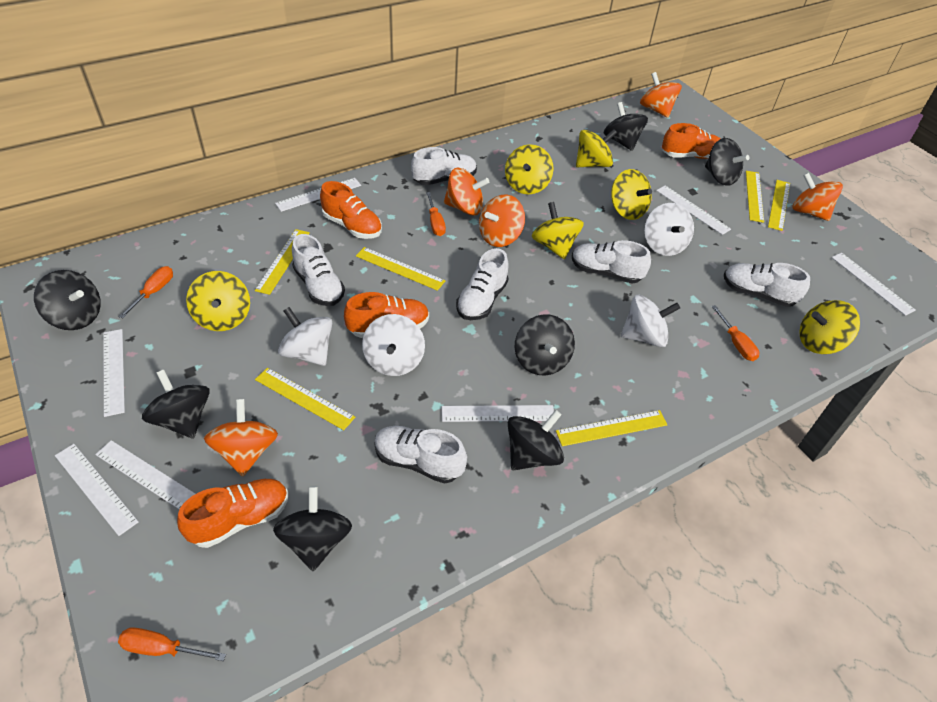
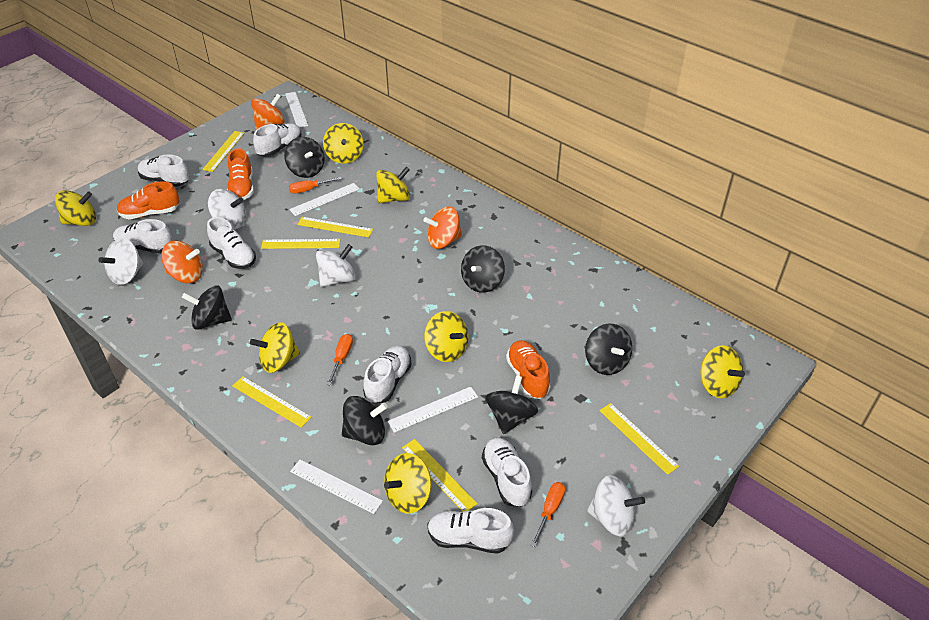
black spinning top: [34,270,101,330] [142,370,210,439] [273,486,352,571] [508,410,564,470] [514,314,575,375] [604,102,648,151] [705,138,749,186] = 7 -> [182,286,232,330] [284,137,325,178] [342,396,388,445] [461,245,505,293] [485,375,538,434] [585,324,632,375] = 6
orange screwdriver: [118,266,173,318] [118,627,226,661] [426,192,446,236] [711,305,759,361] = 4 -> [289,177,342,194] [327,334,353,386] [531,482,565,547] = 3
orange shoe: [177,479,288,548] [320,181,382,239] [344,292,429,338] [662,123,721,159] = 4 -> [117,181,180,219] [227,148,254,200] [506,340,550,399] = 3
orange spinning top: [204,399,278,476] [444,168,489,215] [479,194,525,247] [640,72,682,118] [792,172,843,221] = 5 -> [161,241,203,283] [251,93,285,130] [423,206,462,249] = 3
white ruler: [55,444,139,536] [95,440,195,510] [103,329,125,417] [275,178,361,212] [442,405,554,422] [656,185,731,235] [831,253,915,316] = 7 -> [285,92,308,128] [289,183,360,216] [290,460,383,514] [388,387,478,433] = 4
white shoe: [292,234,345,306] [374,426,467,484] [411,147,477,185] [456,248,509,320] [572,240,651,284] [724,263,810,307] = 6 -> [113,219,173,253] [138,154,189,187] [207,217,256,269] [253,123,302,157] [363,346,412,404] [428,508,514,554] [482,437,532,507] = 7
yellow spinning top: [186,271,250,331] [505,144,554,194] [532,202,584,259] [576,129,617,167] [611,169,652,220] [799,300,860,354] = 6 -> [55,190,96,226] [250,322,300,373] [323,123,363,164] [376,167,410,203] [384,453,432,514] [424,311,468,362] [701,345,745,398] = 7

